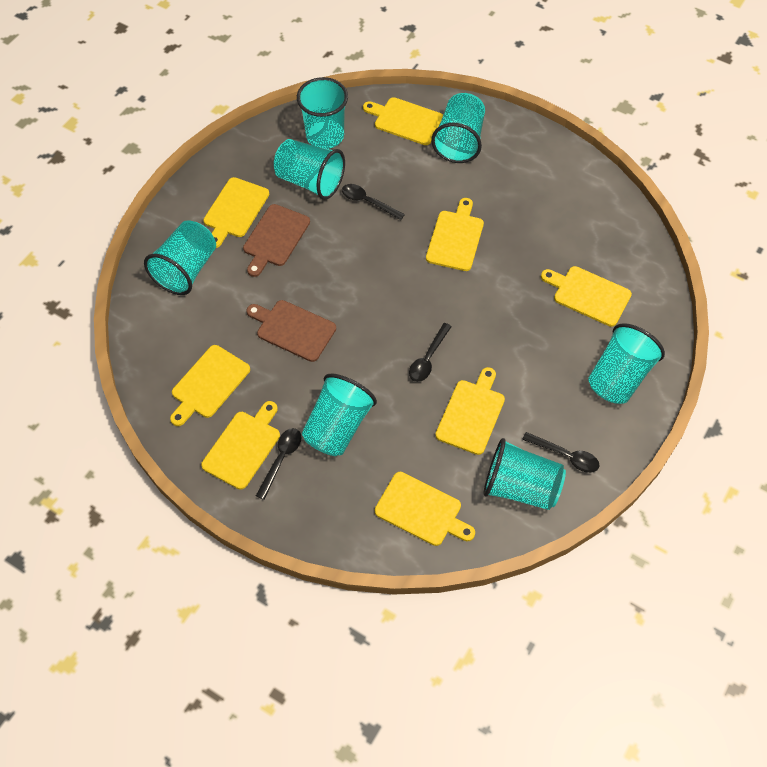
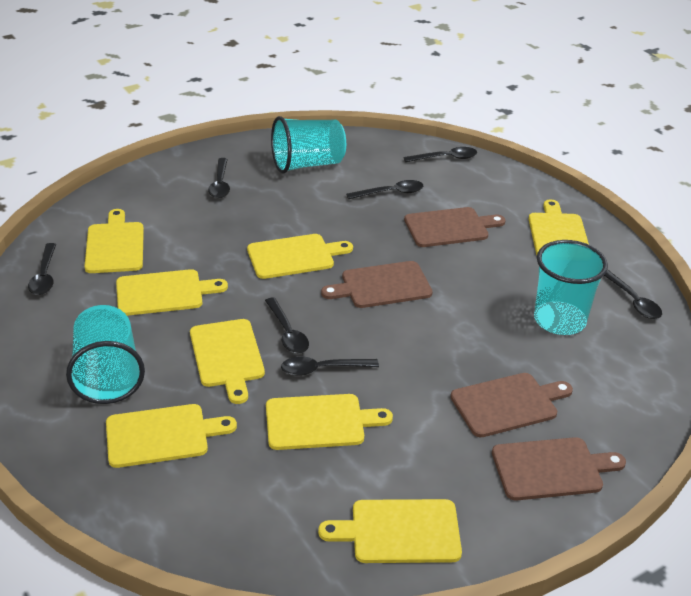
black spoon: [256,428,302,500] [342,184,405,220] [409,323,452,382] [522,432,600,473] = 4 -> [28,243,56,295] [208,158,230,198] [265,297,309,354] [281,357,379,376] [346,180,423,199] [404,147,477,163] [604,270,662,319] = 7
brown cutting board: [243,204,310,277] [246,300,336,362] = 2 -> [321,261,433,308] [404,207,506,247] [451,373,573,437] [492,437,626,500] = 4
turquoise cup: [144,221,216,295] [274,139,345,200] [297,77,348,149] [302,374,377,456] [431,93,485,163] [484,438,566,510] [588,323,665,404] = 7 -> [66,305,145,404] [271,116,346,174] [534,240,608,335] = 3

